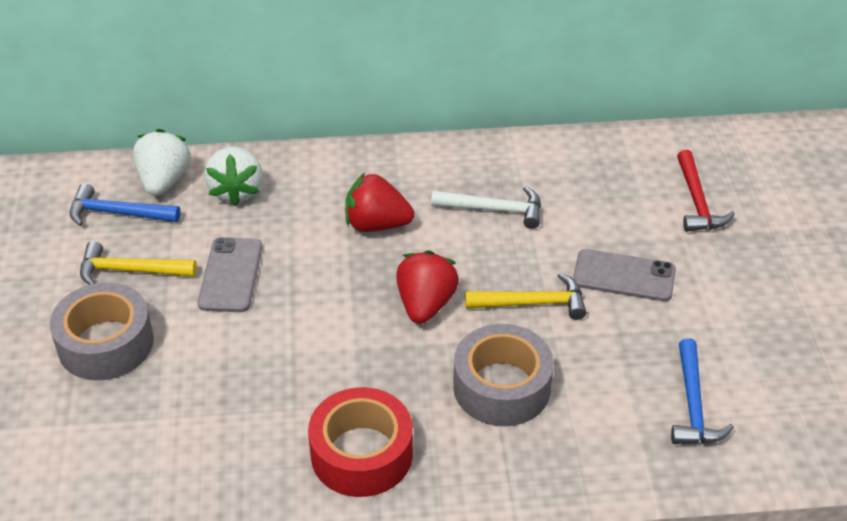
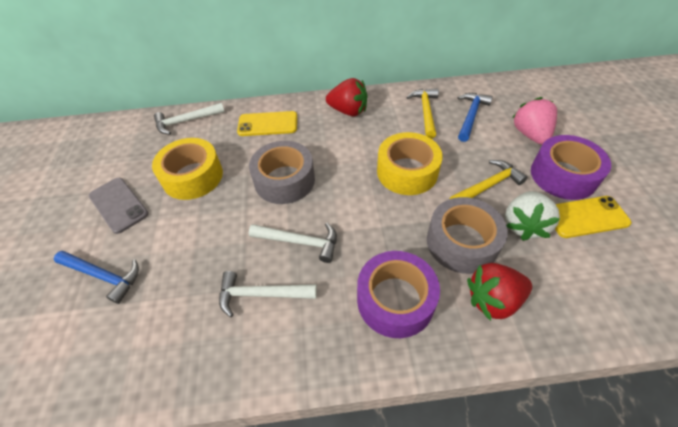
grey phone: [198,237,263,312] [573,249,676,301] = 2 -> [89,178,149,234] = 1
pink strawberry: none = 0 -> [512,97,557,145] = 1
purple tape: none = 0 -> [357,251,440,338] [531,135,611,200] = 2
red hammer: [677,150,735,232] = 1 -> none = 0
red tape: [308,387,413,497] = 1 -> none = 0
white hammer: [431,186,541,229] = 1 -> [154,103,225,135] [219,271,317,317] [249,223,337,263] = 3
white strawberry: [133,129,191,196] [204,146,263,206] = 2 -> [505,191,560,241] = 1
yellow phone: none = 0 -> [237,111,297,136] [555,196,632,238] = 2
yellow tape: none = 0 -> [152,138,223,200] [377,132,443,195] = 2

